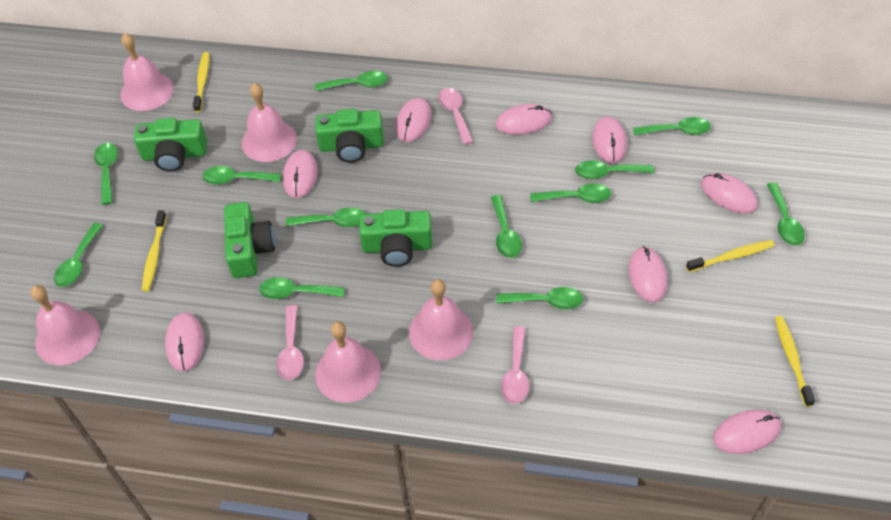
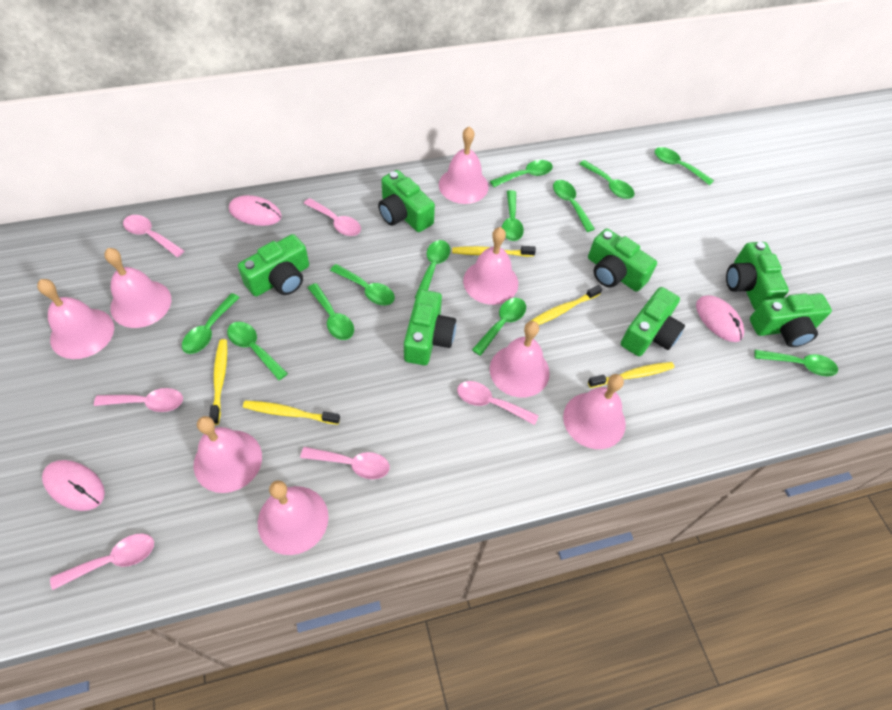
green camera: [134,118,207,172] [224,202,275,278] [315,109,384,163] [359,209,432,267] = 4 -> [238,234,309,296] [378,170,435,232] [404,290,456,365] [588,228,657,292] [621,287,685,356] [726,242,789,310] [750,293,832,347] = 7
pink bell: [30,285,100,365] [120,33,174,111] [241,83,297,162] [315,322,381,403] [409,279,473,360] = 5 -> [37,279,114,359] [104,248,171,328] [194,416,262,493] [258,480,329,555] [439,126,489,204] [463,227,518,305] [490,321,550,398] [563,374,626,449] = 8
pink mouse: [165,313,204,372] [283,150,318,198] [396,98,431,142] [496,104,552,135] [592,116,627,163] [629,246,668,302] [701,173,758,214] [713,410,781,454] = 8 -> [42,460,105,511] [229,195,282,226] [696,295,744,342] = 3
pink spoon: [276,305,304,380] [439,88,473,145] [501,326,529,404] = 3 -> [50,534,154,590] [94,388,183,412] [123,215,184,257] [300,447,390,479] [304,198,361,236] [457,381,539,425] = 6
yellow toothbrush: [142,210,167,291] [193,52,209,113] [686,240,775,272] [775,316,815,407] = 4 -> [209,339,227,425] [243,401,340,425] [452,246,536,257] [531,285,602,325] [588,362,674,388] = 5

